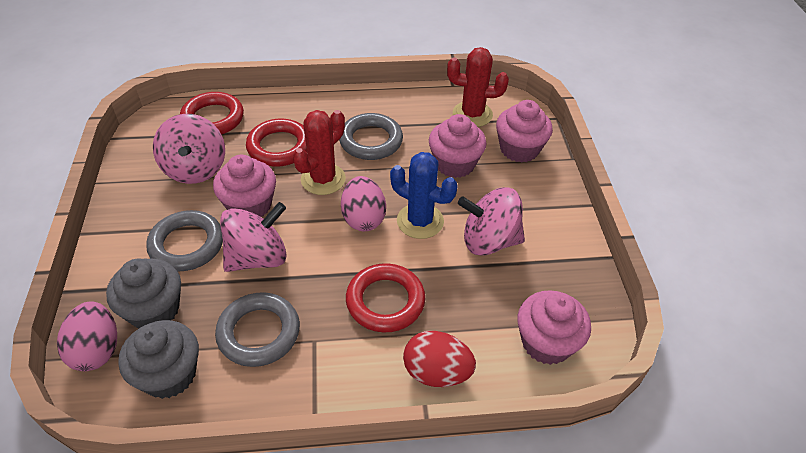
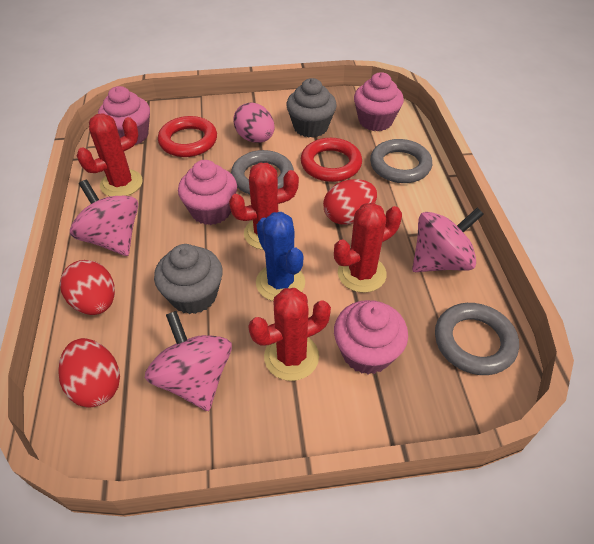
pink egg: [57,301,117,371] [341,176,386,231] = 2 -> [233,102,275,143] = 1
red cactus: [293,110,346,195] [447,47,509,127] = 2 -> [77,113,143,196] [229,163,299,250] [248,288,331,381] [334,203,402,293] = 4
red egg: [403,331,476,387] = 1 -> [58,338,120,408] [60,260,115,315] [323,179,377,225] = 3
red ring: [180,92,244,135] [246,119,307,167] [346,263,425,332] = 3 -> [158,116,217,157] [301,138,362,182] = 2

